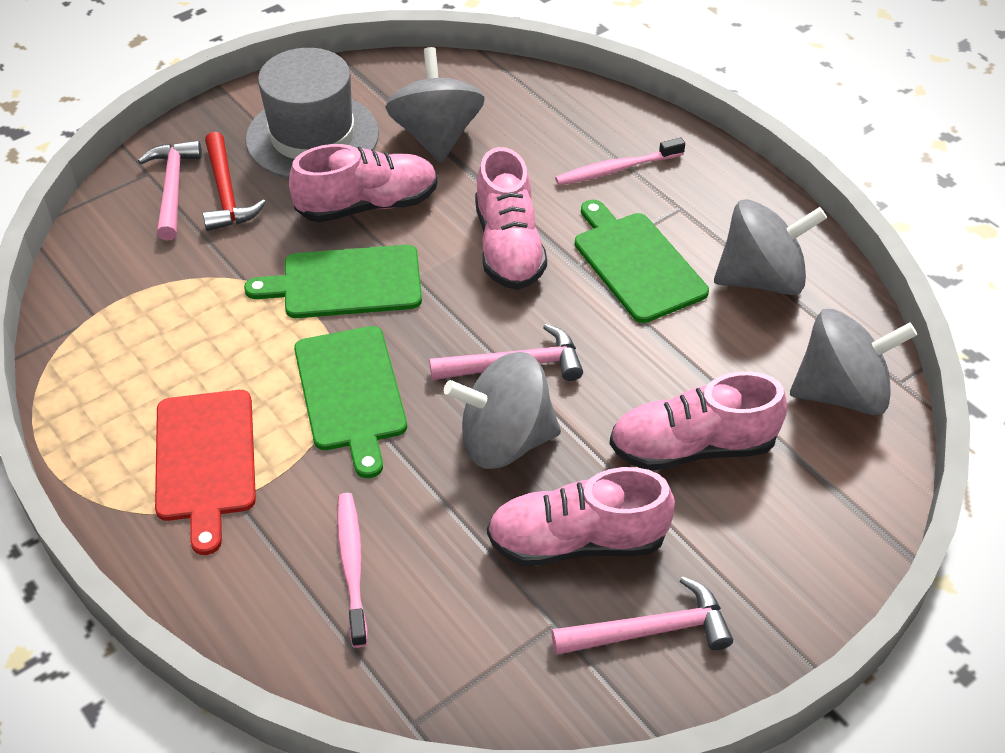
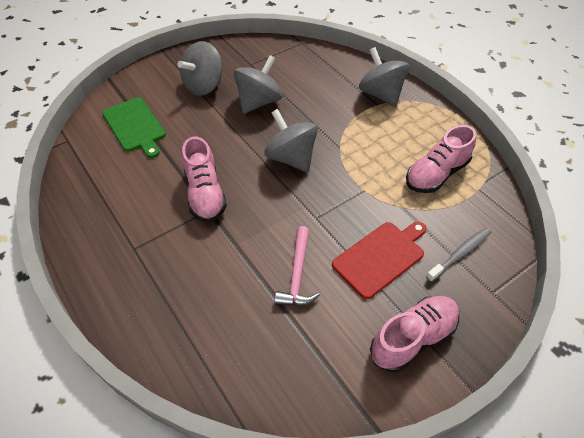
green cutting board: [244,245,422,318] [294,326,407,478] [575,200,709,323] = 3 -> [102,97,166,158] = 1
grey hat: [245,48,379,179] = 1 -> none = 0
grey toothbrush: none = 0 -> [426,228,491,282] = 1
pink hammer: [138,140,202,241] [429,324,583,381] [551,576,733,655] = 3 -> [274,226,320,306] = 1
pink shoe: [289,144,438,222] [475,147,547,290] [487,467,675,566] [609,371,787,471] = 4 -> [182,137,227,223] [370,296,459,372] [406,125,476,193] = 3
pink toothbrush: [337,493,368,648] [555,137,685,185] = 2 -> none = 0
red hammer: [203,132,266,231] = 1 -> none = 0

